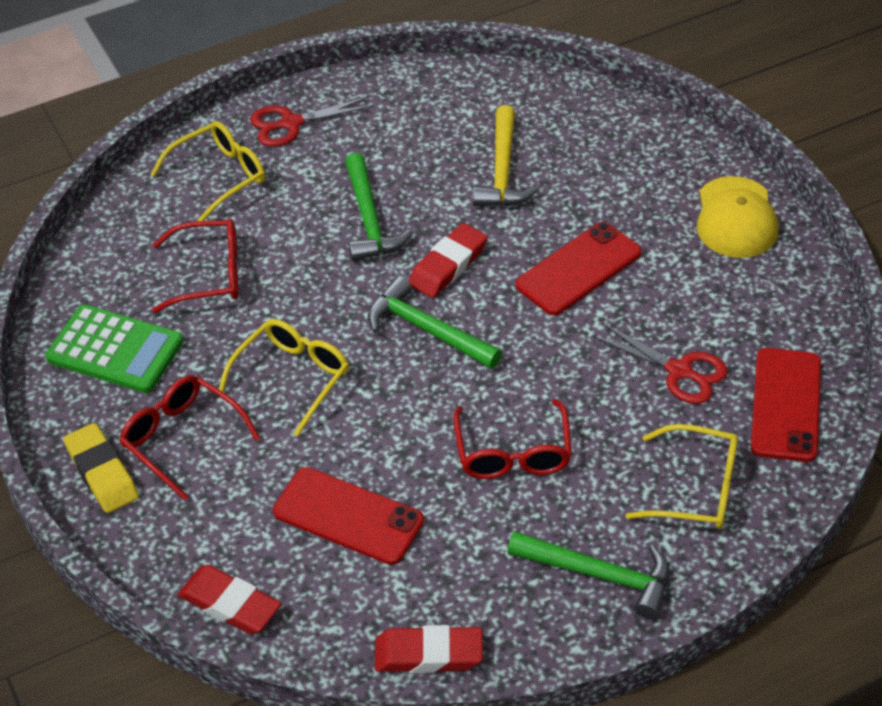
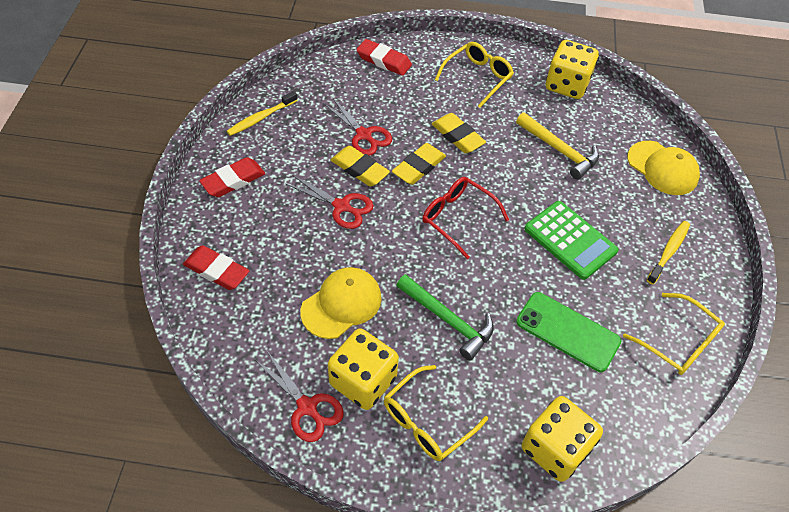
green hammer: [345,153,413,261] [368,276,502,369] [507,531,670,619] = 3 -> [396,274,494,361] = 1
green phone: none = 0 -> [516,292,622,372] = 1
red glasses: [119,375,260,501] [152,219,239,313] [453,399,572,479] = 3 -> [422,177,509,259] = 1
red phone: [273,467,424,565] [516,222,642,315] [751,348,821,462] = 3 -> none = 0
red scissors: [250,96,374,147] [592,323,728,404] = 2 -> [256,351,344,442] [286,175,374,229] [323,98,392,156] = 3
yellow cap: [697,176,778,258] = 1 -> [300,267,382,339] [627,141,700,195] = 2
yellow dice: none = 0 -> [328,328,399,410] [521,396,603,482] [546,40,599,99] = 3
yellow eraser: [64,423,139,513] = 1 -> [331,146,390,186] [392,143,446,185] [432,113,486,153] = 3
yellow toothbrush: none = 0 -> [227,91,298,136] [647,221,690,284] = 2

